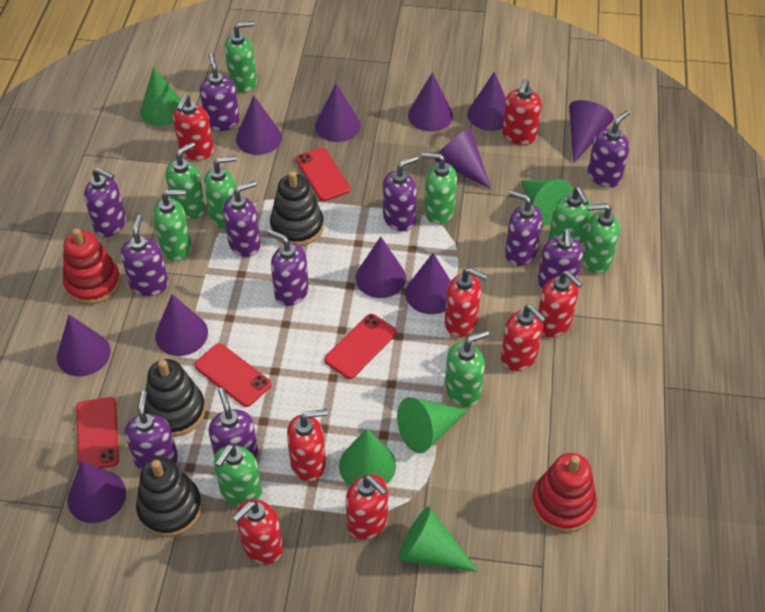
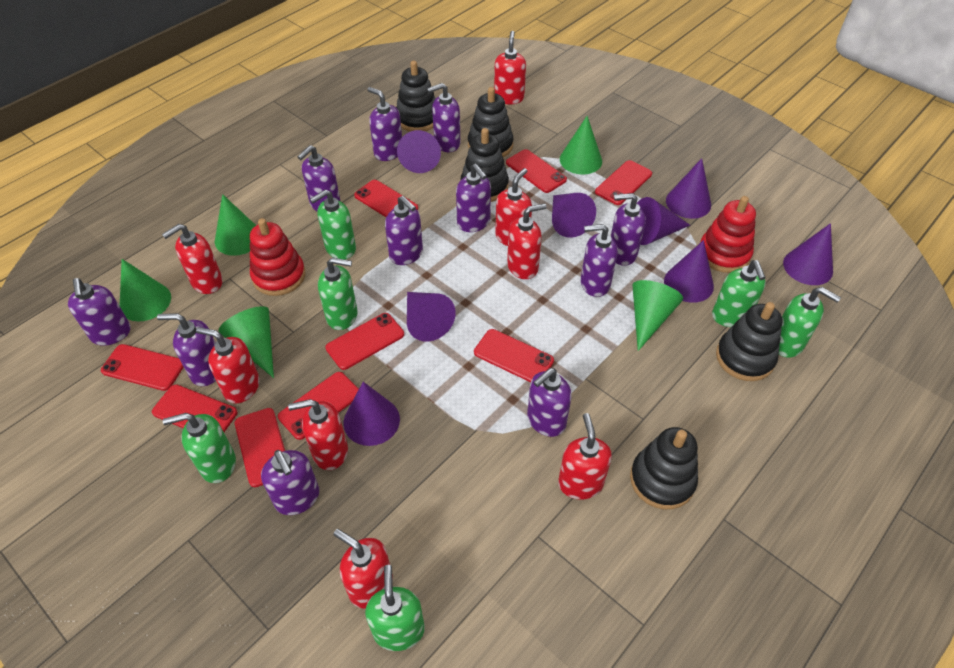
black stacking toy: [136,457,202,537] [145,359,206,437] [270,171,324,246] = 3 -> [396,61,436,132] [460,128,509,202] [468,87,513,157] [630,427,698,509] [716,302,783,381] = 5
green soap dispenser: [153,190,191,261] [165,142,206,220] [204,155,237,229] [214,444,262,507] [225,21,257,92] [422,152,457,224] [445,330,489,407] [548,187,592,245] [582,203,620,274] = 9 -> [163,413,236,483] [310,190,356,260] [318,257,358,330] [365,565,425,651] [712,260,766,327] [778,287,841,358] = 6
purple cone: [57,314,111,376] [67,460,126,523] [155,294,208,356] [236,95,282,155] [315,83,361,142] [355,237,406,298] [405,253,451,314] [408,72,453,132] [435,129,491,189] [467,71,506,131] [569,100,614,163] = 11 -> [343,382,400,446] [397,130,441,173] [407,292,456,342] [552,193,596,238] [637,197,690,245] [664,240,714,303] [666,158,711,219] [783,223,833,285] = 8
red phone: [76,397,119,468] [194,343,271,407] [296,147,350,201] [324,314,397,379] = 4 -> [101,344,184,391] [152,384,237,432] [235,408,285,487] [278,372,359,440] [325,313,404,370] [354,180,418,217] [474,329,554,382] [506,149,567,193] [595,160,652,205] = 9

